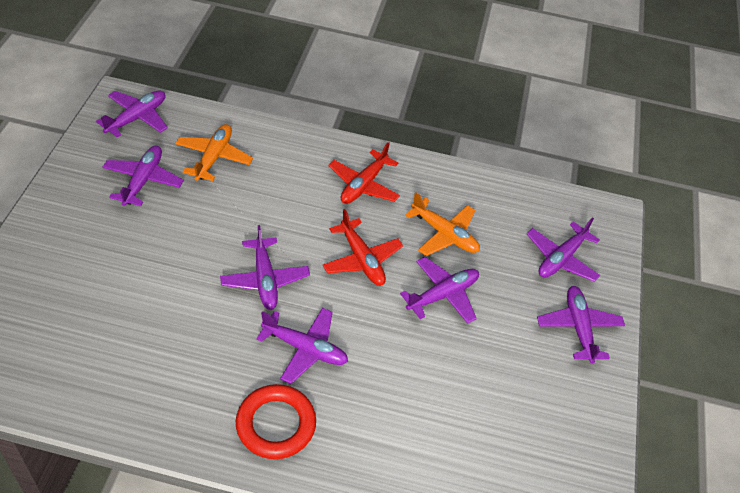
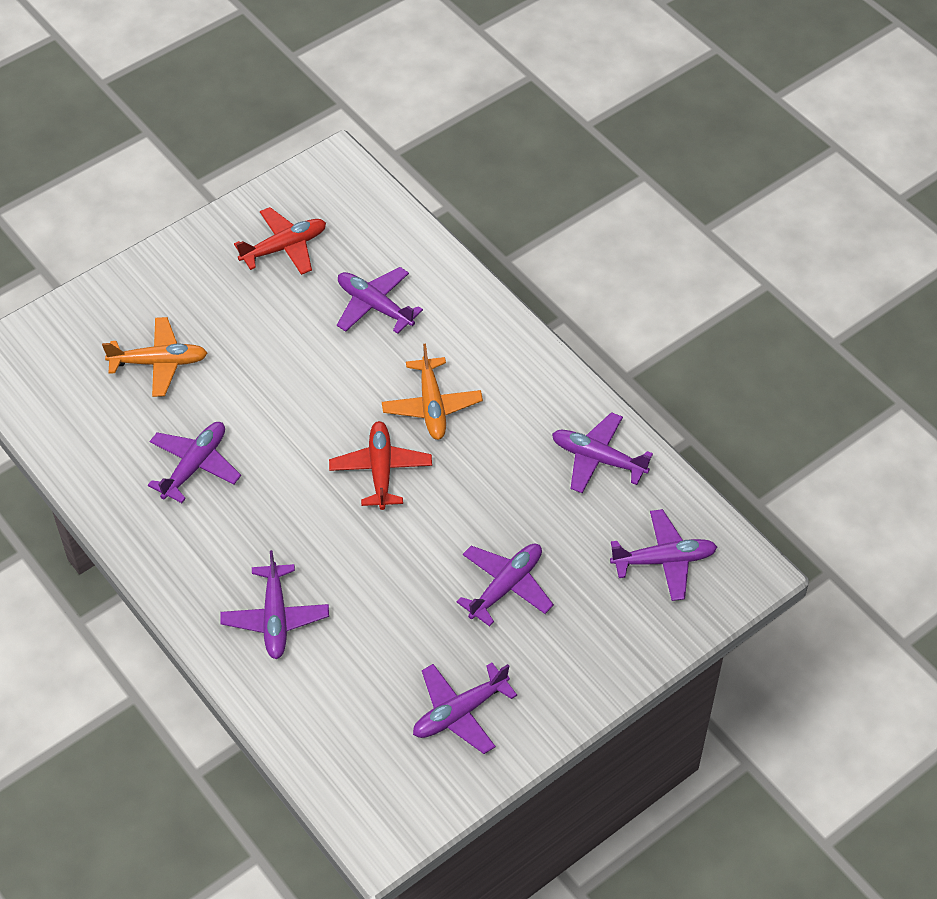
red ring: [236,384,316,459] = 1 -> none = 0

